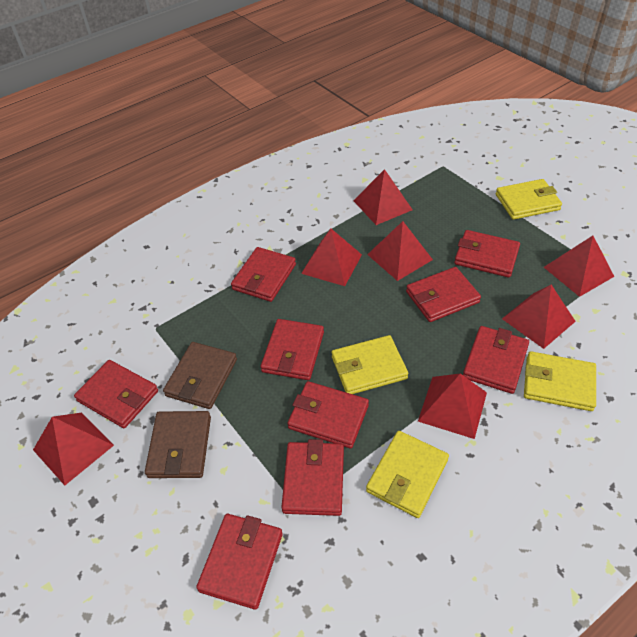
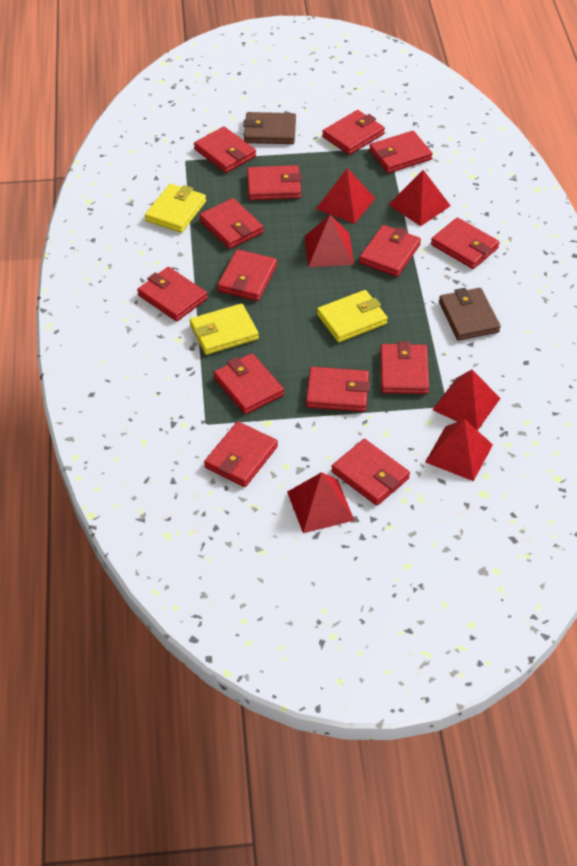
red pyramid: [33,412,114,485] [301,228,362,286] [353,169,413,225] [367,221,433,281] [418,373,487,439] [502,285,576,349] [544,236,614,297] = 7 -> [287,472,354,533] [305,215,354,267] [316,168,376,224] [388,170,451,226] [425,419,493,481] [433,370,501,431] = 6
red wallet: [74,360,158,428] [196,514,283,610] [231,247,296,302] [261,319,324,380] [281,439,344,516] [287,381,369,449] [406,267,481,322] [454,230,520,278] [463,326,529,394] = 9 -> [137,267,208,321] [194,127,256,173] [199,198,264,249] [204,421,278,487] [214,353,284,414] [217,249,277,301] [247,165,302,200] [306,367,370,412] [322,110,385,155] [331,439,410,506] [359,225,421,277] [369,131,433,173] [380,341,429,394] [431,217,500,269] = 14
yellow wallet: [332,335,408,394] [366,431,449,518] [496,179,562,220] [524,351,596,411] = 4 -> [145,184,206,233] [190,304,259,355] [317,290,388,342] = 3

